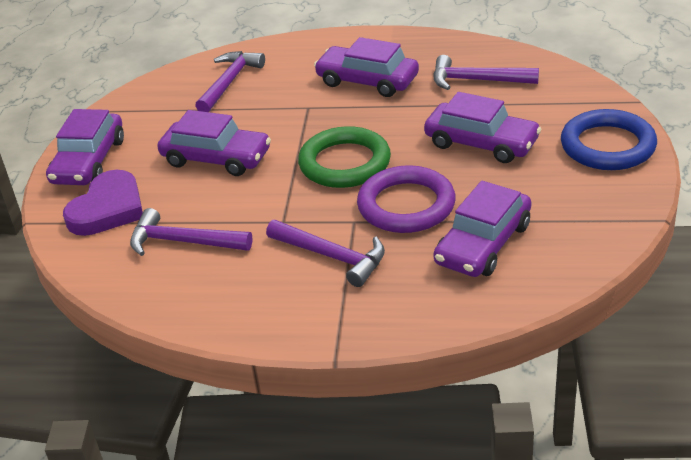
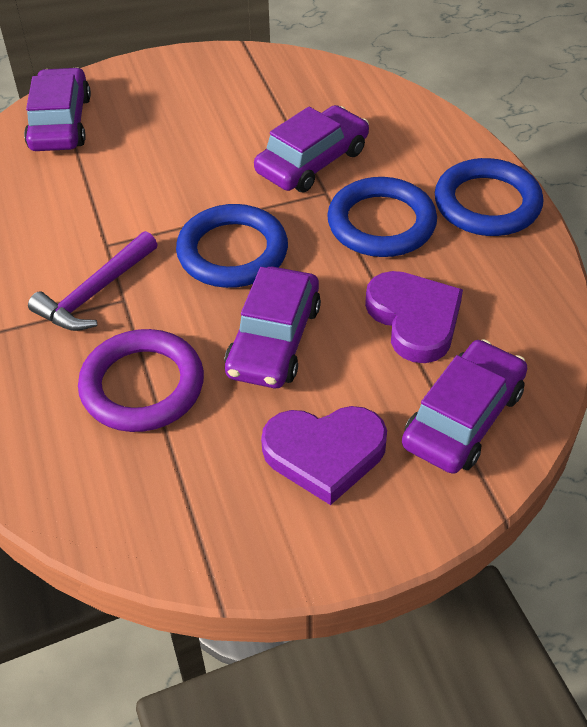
blue ring: [561,109,657,170] = 1 -> [176,204,288,288] [327,177,437,257] [435,158,543,236] = 3
green ring: [298,126,391,188] = 1 -> none = 0
purple car: [46,109,124,185] [157,110,271,176] [314,37,419,97] [424,92,541,163] [433,181,531,277] = 5 -> [24,67,91,151] [225,267,321,388] [254,105,369,192] [402,339,527,474] = 4
purple hammer: [130,208,252,256] [195,51,265,112] [266,220,385,287] [433,55,539,90] = 4 -> [28,231,158,331] = 1
purple heart: [63,170,143,236] = 1 -> [261,406,387,505] [365,271,463,363] = 2

